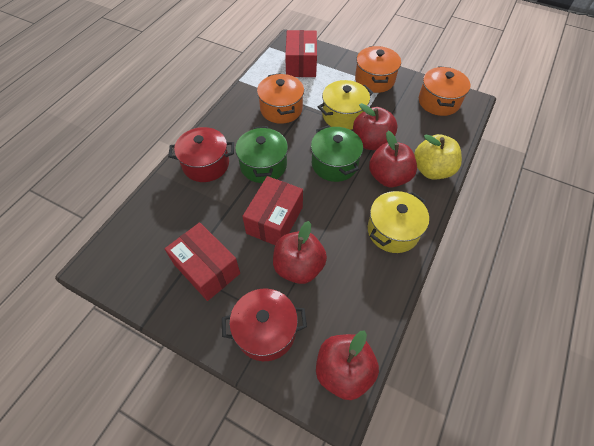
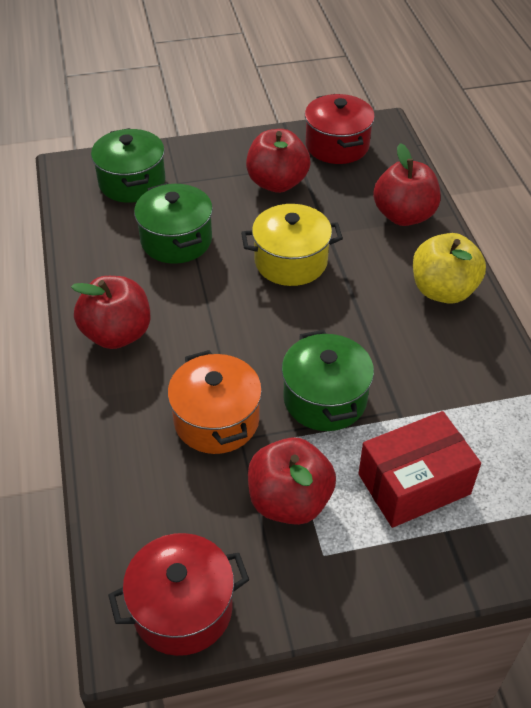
green pot: [235,126,288,183] [311,125,363,182] = 2 -> [91,128,166,203] [134,183,213,264] [282,330,374,431] = 3
orange pot: [257,73,304,124] [355,46,401,93] [419,66,470,116] = 3 -> [168,350,262,454] = 1
red box: [165,222,240,301] [242,176,303,245] [285,30,317,77] = 3 -> [358,411,481,528] = 1
yellow pot: [318,80,373,130] [368,191,429,253] = 2 -> [241,204,343,286] = 1

